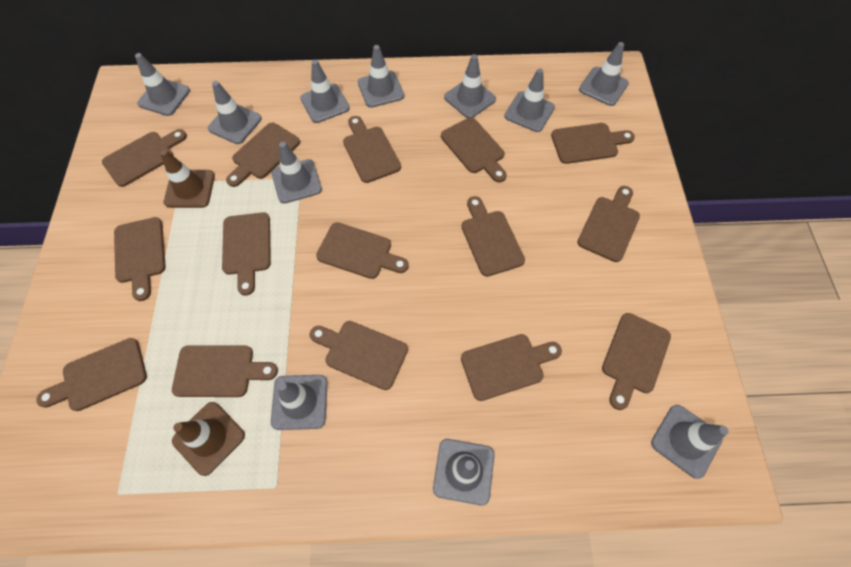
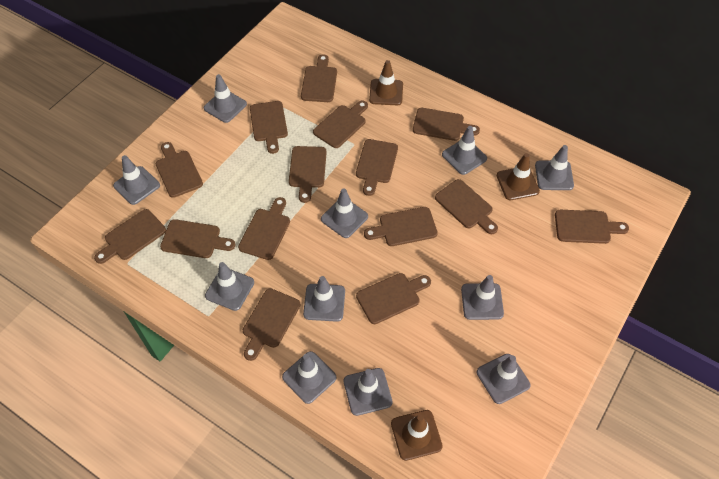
brown traffic cone: [160,150,215,208] [172,402,245,476] = 2 -> [369,60,403,105] [391,410,443,461] [496,153,540,200] = 3

